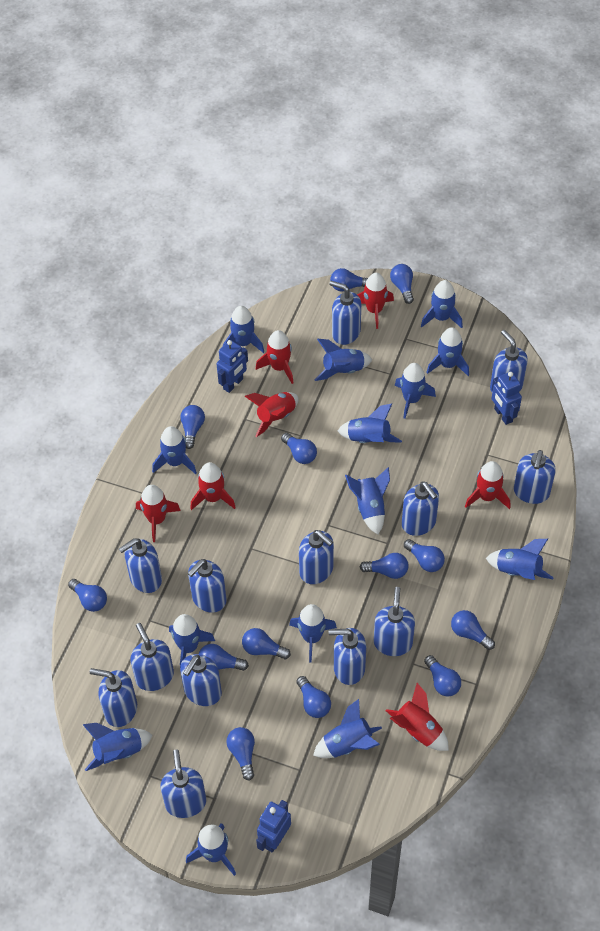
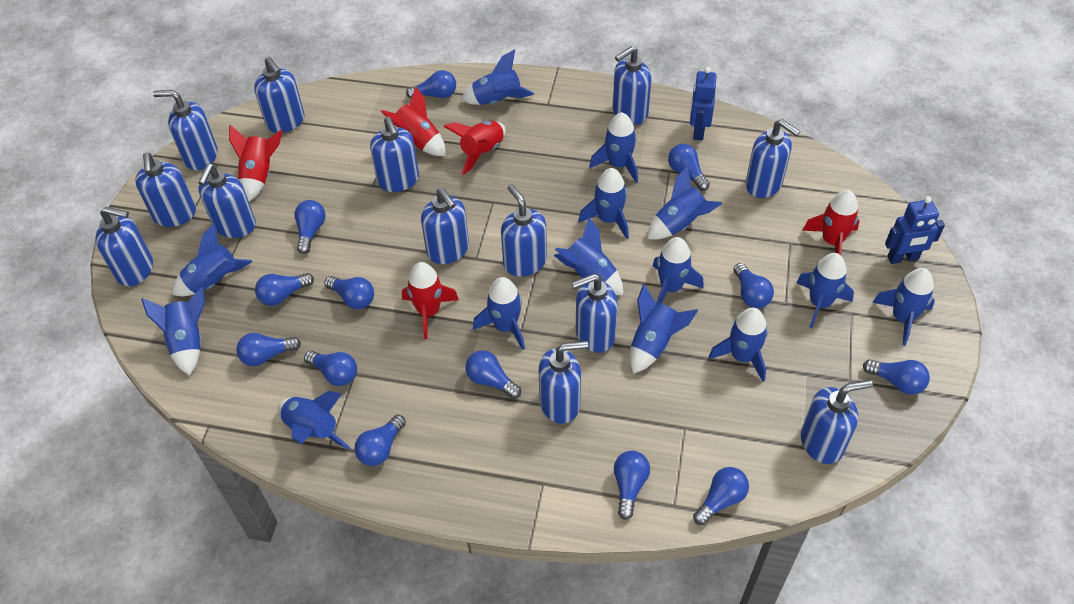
blue robot: [217,340,248,393] [256,800,291,852] [491,372,522,425] = 3 -> [690,67,717,140] [885,196,945,264] = 2
red rocket: [136,485,181,542] [190,462,236,510] [245,392,299,437] [256,330,294,384] [357,273,394,329] [386,683,449,751] [465,461,510,509] = 7 -> [229,125,283,201] [381,86,446,156] [402,262,459,339] [443,121,506,175] [802,190,859,255] = 5

